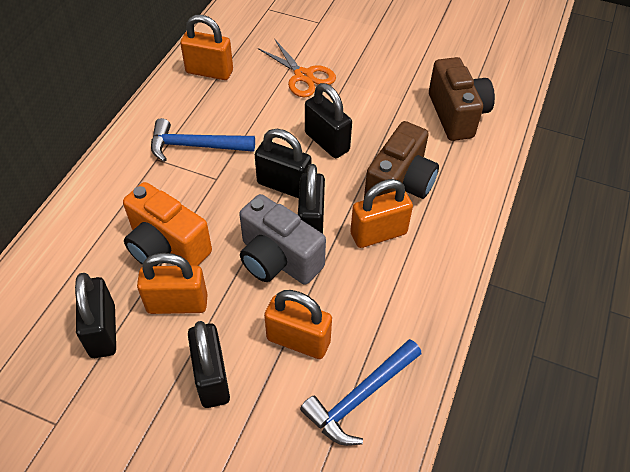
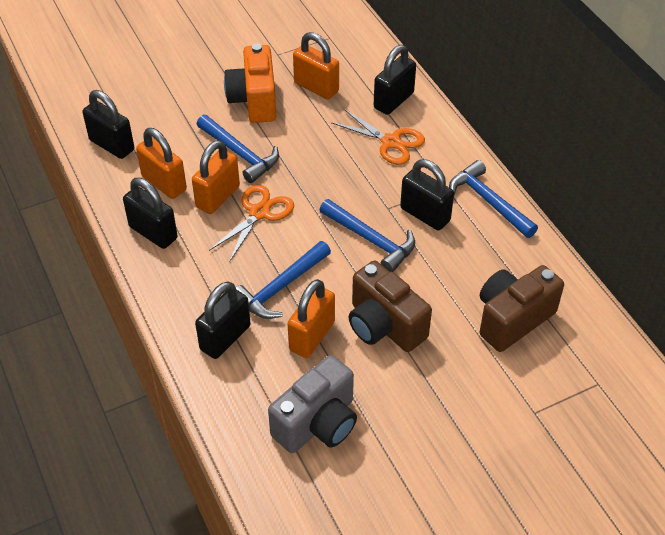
blue hammer: [151,118,255,162] [300,339,422,446] = 2 -> [197,115,279,183] [236,241,331,319] [320,199,415,272] [449,160,538,238] = 4
orange scissors: [258,40,336,97] = 1 -> [209,185,294,261] [331,109,425,165] = 2

